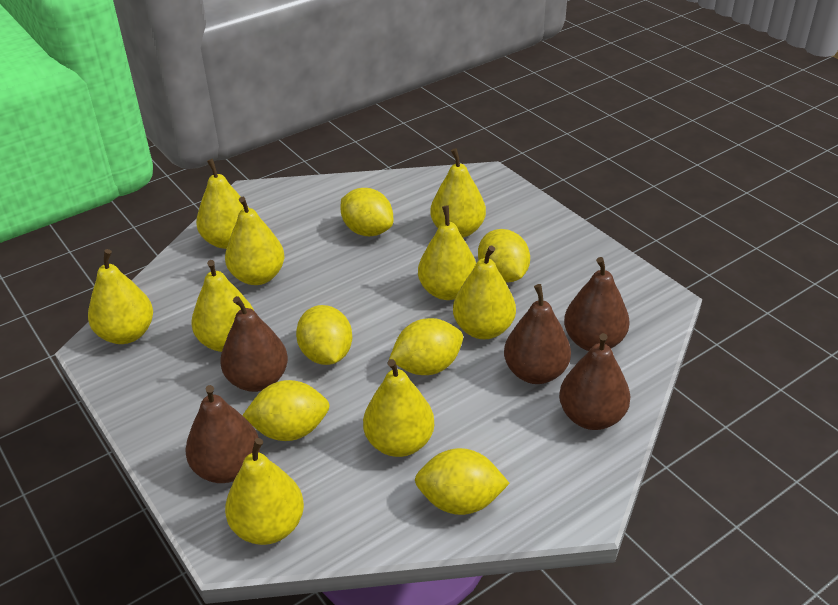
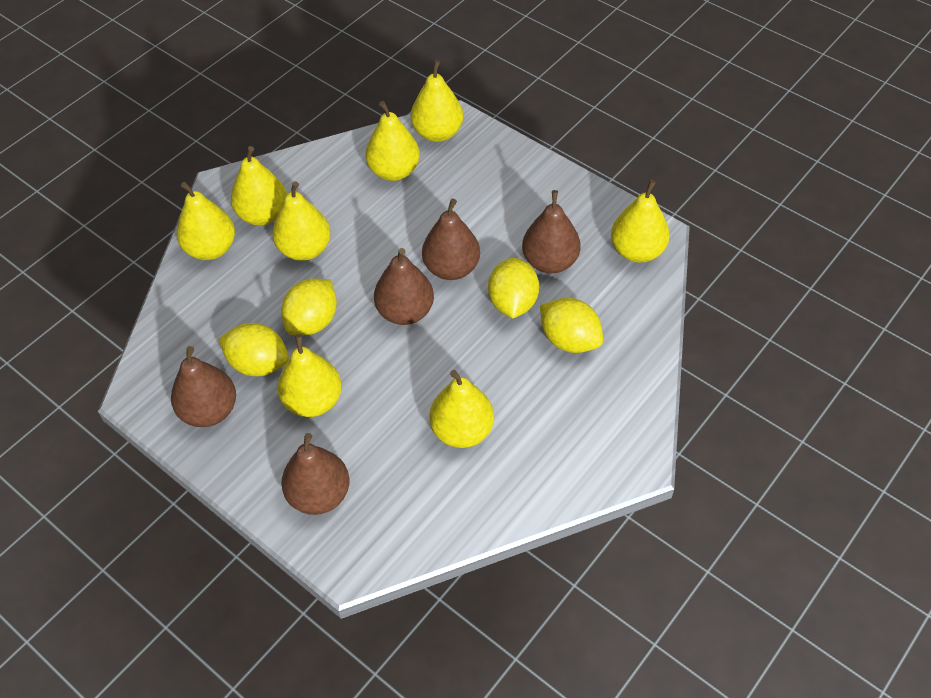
yellow lemon: [242,380,330,441] [296,305,352,365] [340,188,393,236] [389,318,463,375] [415,448,510,515] [478,229,530,283] = 6 -> [218,323,289,376] [281,278,337,336] [488,258,539,318] [540,298,603,353] = 4
yellow pear: [88,249,153,344] [192,260,254,352] [196,159,249,249] [225,197,285,285] [225,438,304,545] [363,359,434,457] [418,205,476,300] [430,148,486,238] [453,246,516,339] = 9 -> [176,182,235,260] [231,146,287,226] [273,181,331,261] [277,334,342,417] [365,101,420,181] [411,60,463,142] [429,370,494,448] [611,180,670,262] = 8

